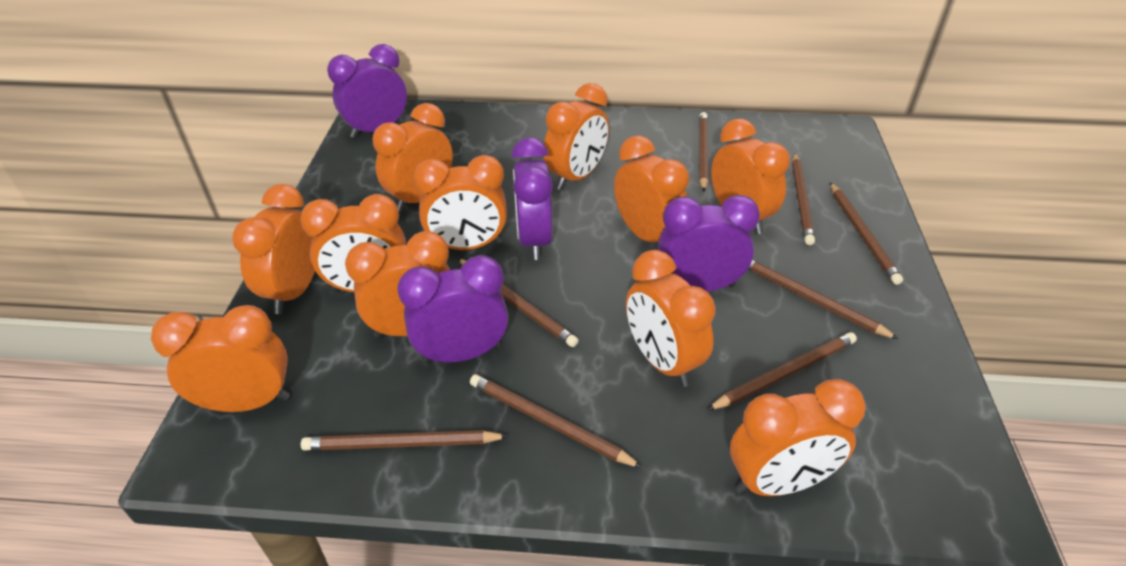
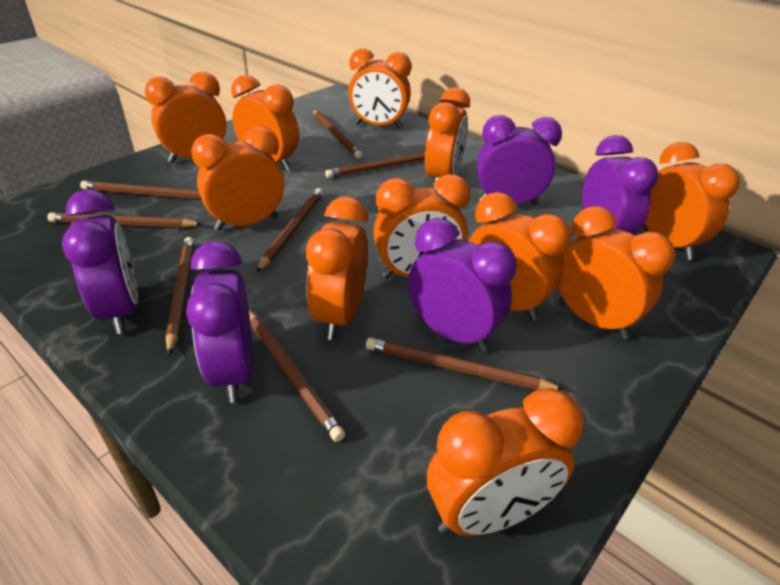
purple clock: [327,44,407,138] [397,255,508,364] [511,137,553,260] [658,195,760,292] = 4 -> [62,190,138,334] [186,241,253,403] [408,218,517,352] [477,115,562,205] [582,135,658,235] = 5

